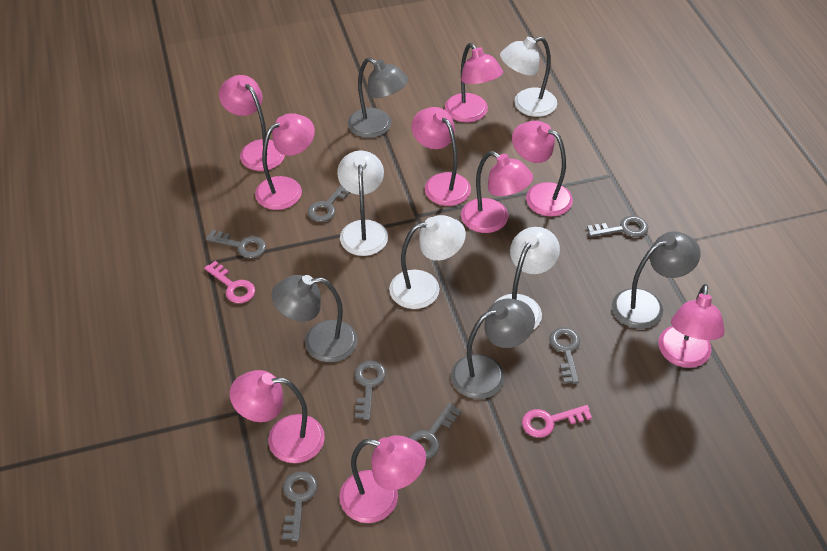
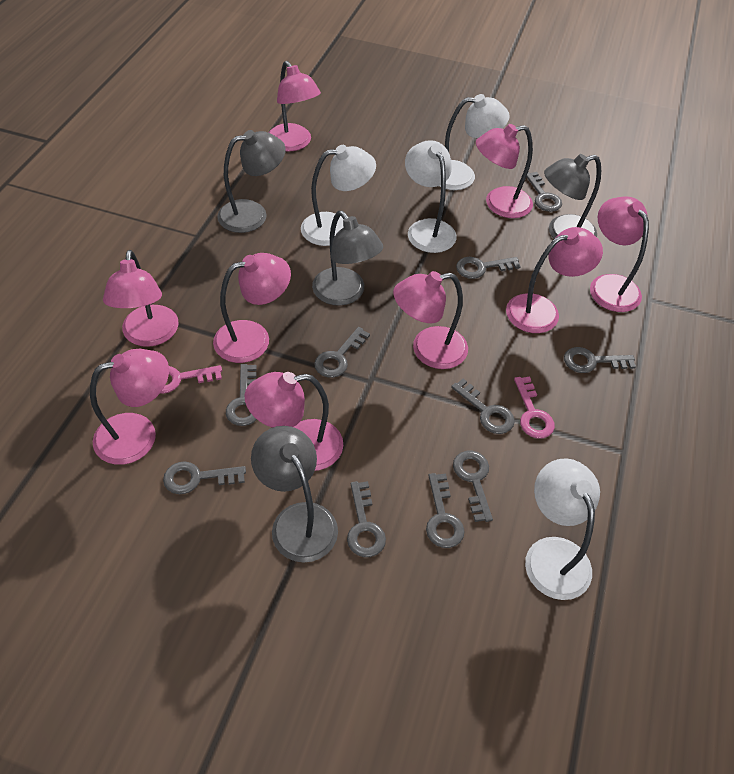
grey key: [206,230,266,258] [282,471,317,541] [308,185,350,222] [355,360,386,420] [409,403,461,459] [549,327,580,384] [587,216,648,237] = 7 -> [163,461,246,494] [226,364,257,426] [314,327,370,378] [347,481,386,557] [426,473,464,548] [451,379,515,434] [453,451,493,522] [456,257,521,279] [526,172,562,212] [564,347,636,373] = 10

